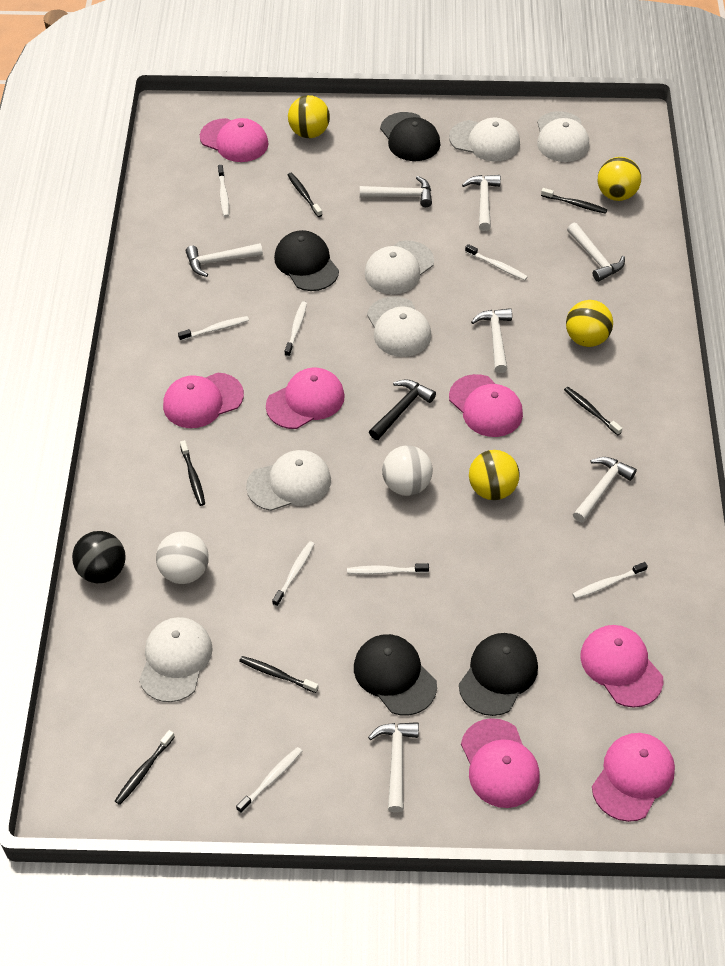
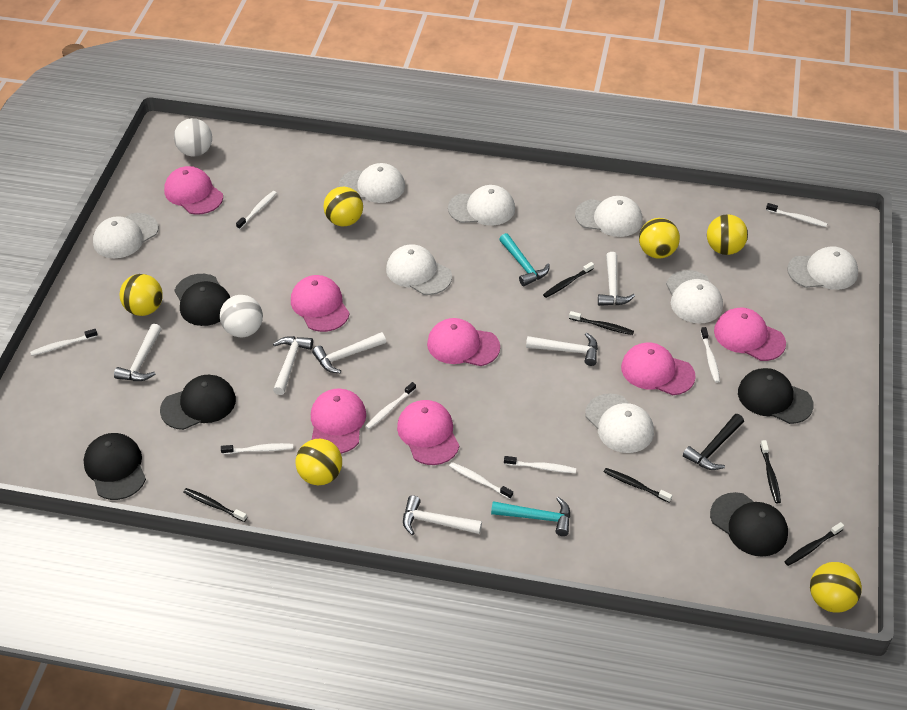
black ball: [72,531,126,583] = 1 -> none = 0
black cap: [274,230,339,291] [354,634,437,716] [380,112,440,161] [459,633,538,716] = 4 -> [84,433,146,500] [160,375,236,430] [175,274,230,326] [710,492,788,557] [738,368,814,424] = 5
turquoise hammer: none = 0 -> [491,497,570,536] [499,233,550,286] = 2
white cap: [139,617,213,702] [246,450,331,511] [364,241,434,294] [367,296,431,357] [449,118,520,161] [537,111,589,162] = 6 -> [93,213,158,258] [339,163,405,203] [386,244,452,295] [448,185,515,226] [575,196,643,237] [585,394,654,453] [666,270,723,324] [787,246,858,290] = 8
white hammer: [186,243,263,277] [360,176,432,207] [368,722,419,813] [462,175,501,231] [471,308,512,373] [567,223,625,282] [573,457,637,523] = 7 -> [114,324,162,381] [273,336,313,395] [312,332,386,373] [403,495,482,535] [526,333,598,366] [598,252,635,306] = 6
yellow ball: [288,95,330,138] [469,450,520,500] [566,300,613,347] [598,157,641,201] = 4 -> [120,274,163,316] [296,439,342,485] [323,187,363,227] [639,218,680,259] [707,214,748,255] [810,562,862,613] = 6

